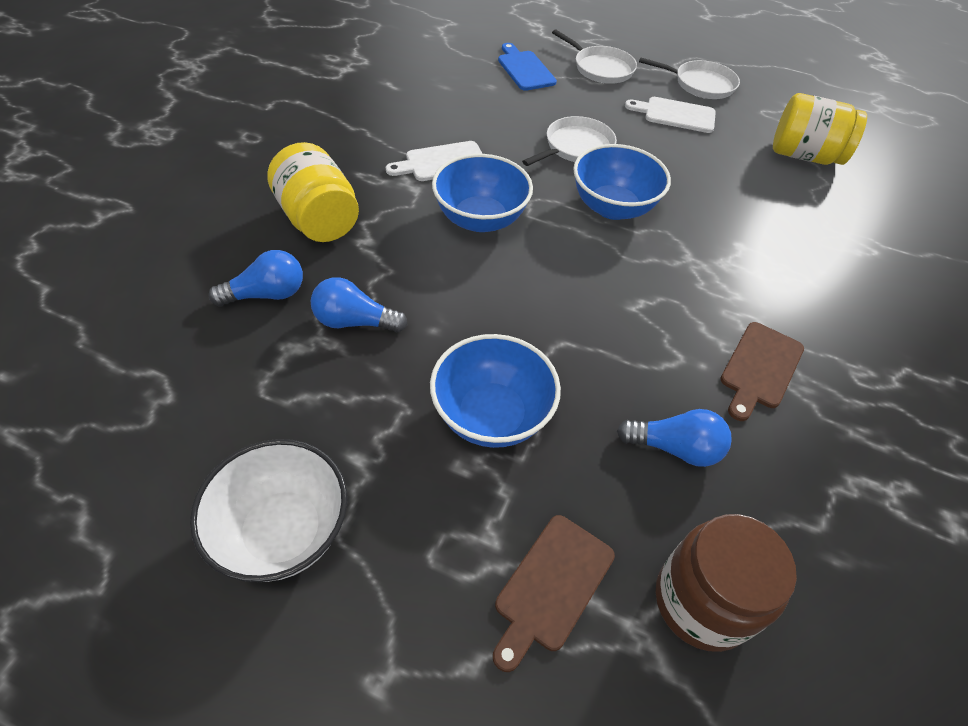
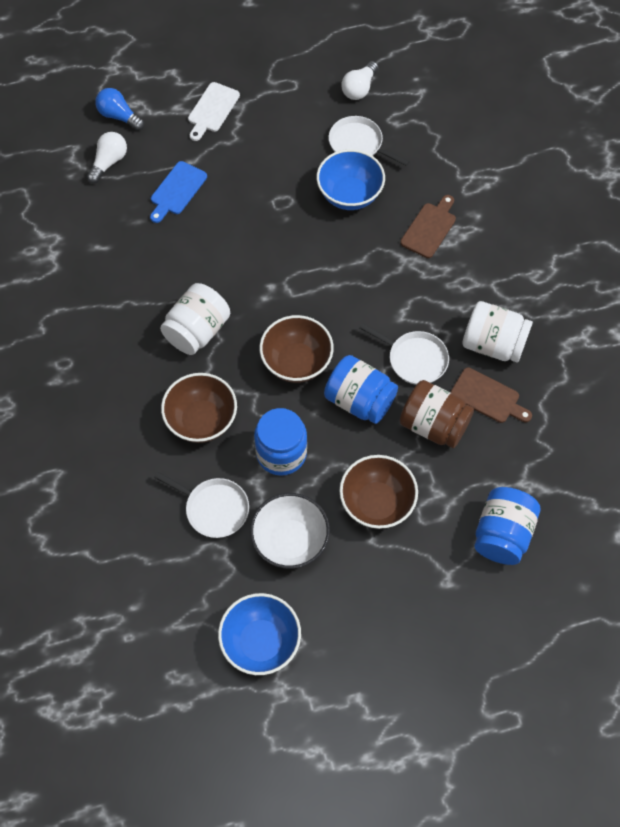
blue bowl: [430,334,561,448] [432,154,533,232] [573,144,671,220] = 3 -> [218,593,301,675] [317,149,385,210] = 2
blue jar: none = 0 -> [254,408,307,476] [324,355,398,424] [474,487,540,565] = 3
blue light bulb: [209,250,303,306] [311,277,408,333] [617,409,731,467] = 3 -> [95,88,144,130] = 1
brown bowl: none = 0 -> [161,373,237,443] [260,315,334,383] [339,455,418,529] = 3
white cutting board: [386,141,483,181] [625,97,716,133] = 2 -> [188,82,240,141] = 1
white jar: none = 0 -> [160,283,230,355] [462,301,533,362] = 2
white light bulb: none = 0 -> [87,132,127,183] [341,61,378,100] = 2
yellow jar: [267,142,359,242] [773,93,867,165] = 2 -> none = 0

